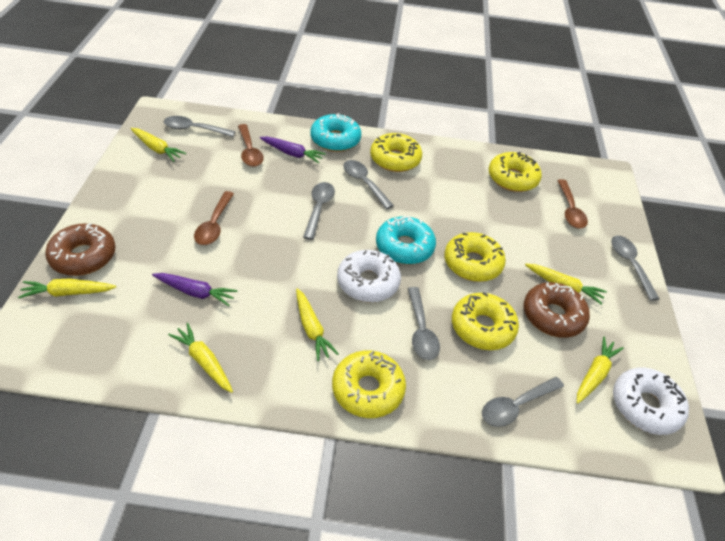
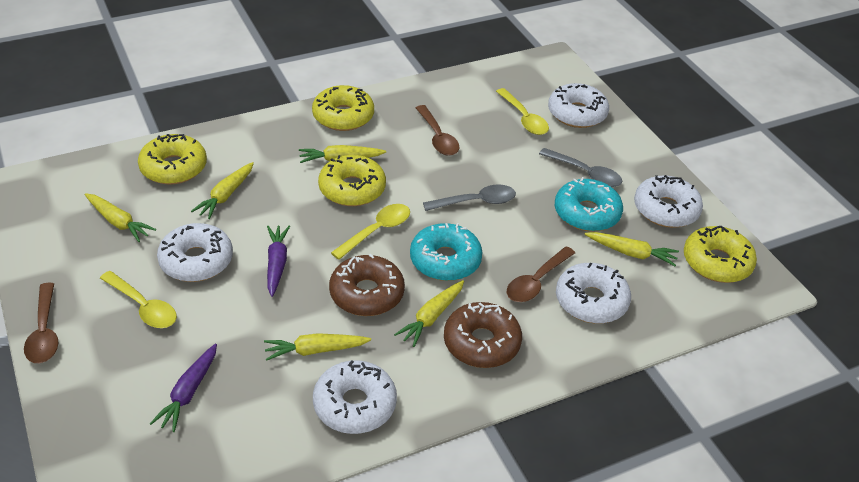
grey spoon: [164,116,236,137] [303,182,335,240] [343,160,394,210] [408,287,440,360] [482,377,564,427] [611,236,660,301] = 6 -> [423,184,516,211] [539,148,622,187] = 2
white donut: [337,250,401,303] [613,368,689,435] = 2 -> [157,223,233,282] [313,360,397,434] [548,83,609,128] [556,263,631,324] [634,175,703,228] = 5
yellow donut: [332,350,406,418] [370,133,422,172] [444,232,506,282] [452,292,519,350] [489,152,542,192] = 5 -> [138,134,207,185] [312,85,374,131] [318,155,386,206] [684,226,757,283] = 4
yellow spoon: none = 0 -> [100,271,177,328] [331,204,410,260] [496,88,549,135] = 3

